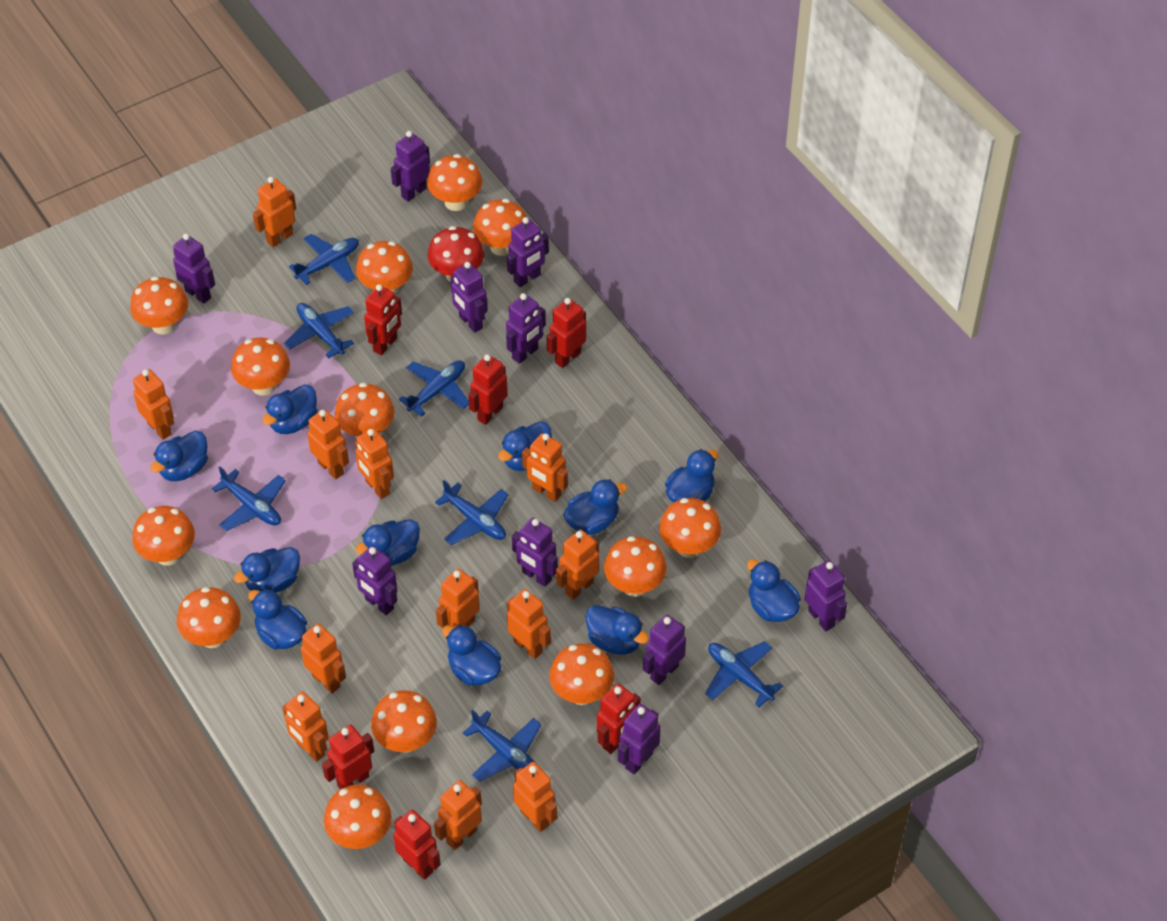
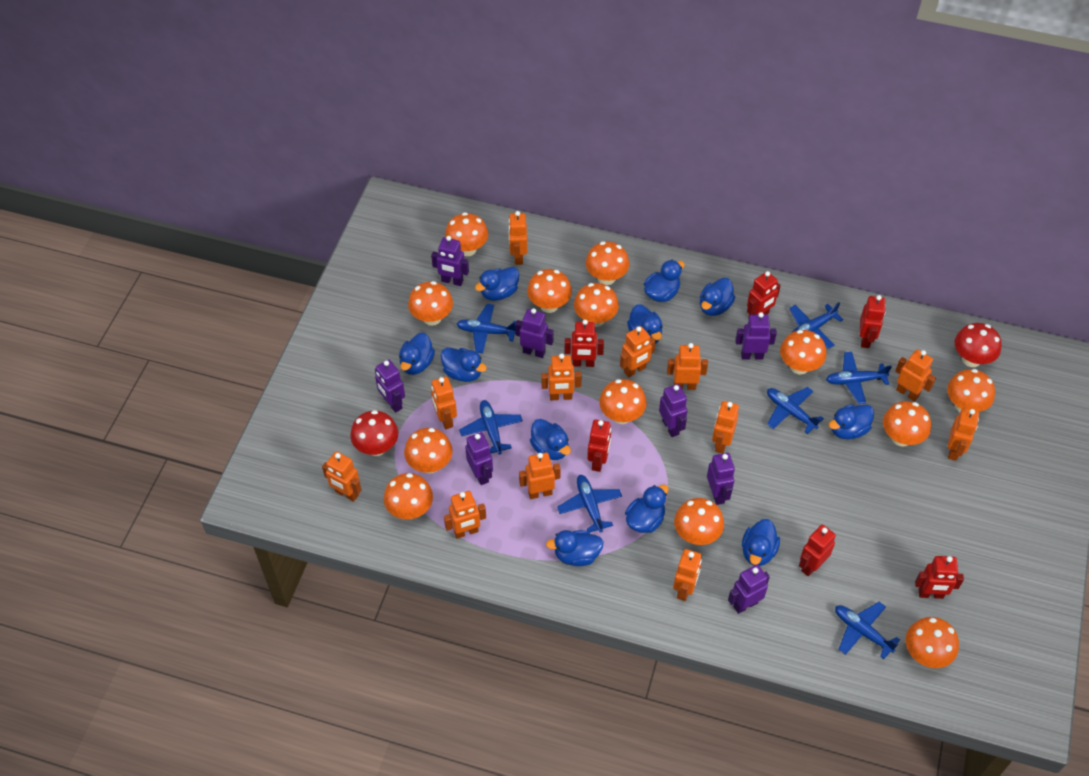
purple robot: [173,234,215,304] [352,546,397,615] [391,131,430,202] [450,262,487,333] [506,293,546,364] [507,217,549,287] [512,518,558,587] [618,704,661,775] [643,615,686,685] [805,560,847,631] = 10 -> [375,359,405,413] [431,236,469,286] [465,432,493,485] [515,308,554,358] [659,384,687,437] [707,453,735,505] [728,565,770,614] [735,312,777,359] = 8
red mushroom: [428,226,484,282] = 1 -> [350,410,398,456] [955,323,1002,367] = 2

